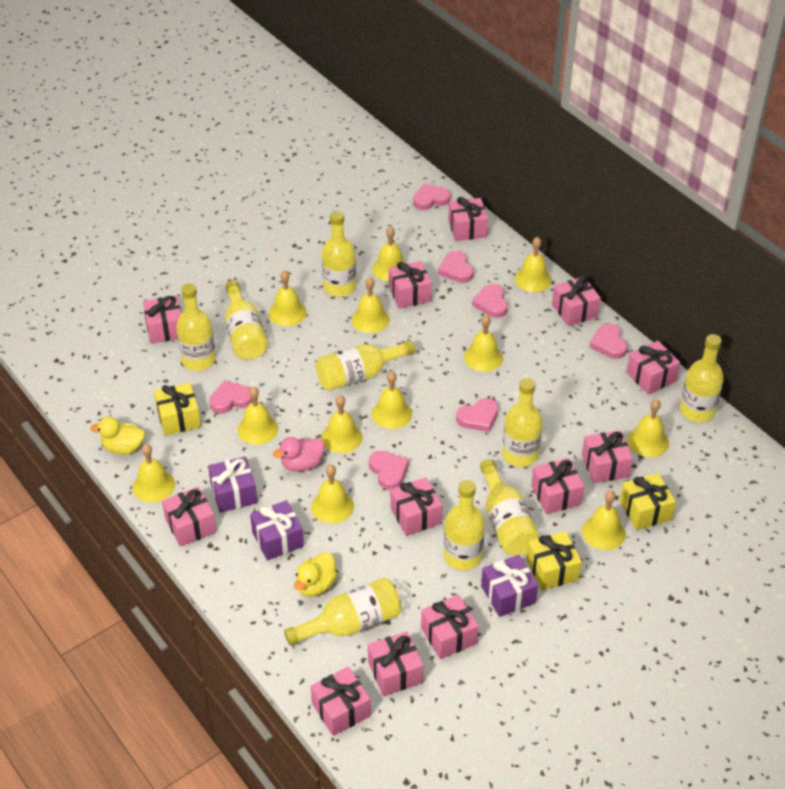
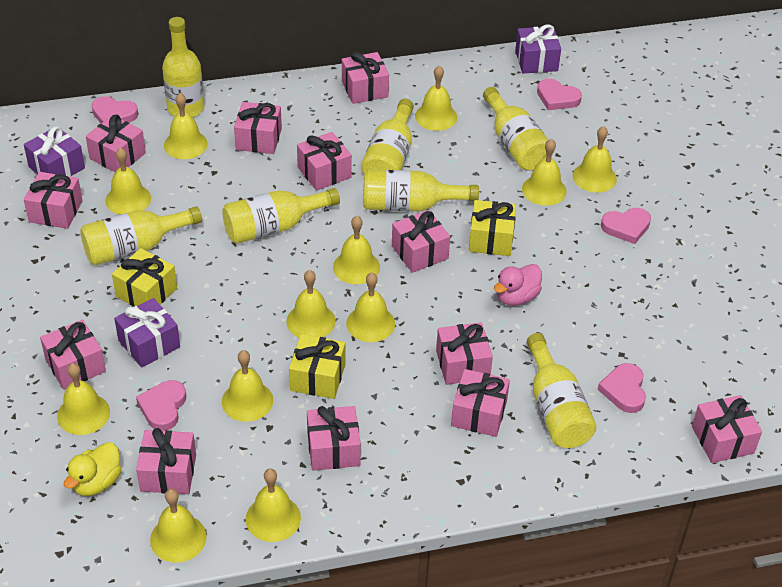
pink heart: [209,380,253,414] [369,451,409,490] [413,183,451,210] [438,251,474,283] [456,398,498,432] [472,284,508,318] [589,324,628,359] = 7 -> [91,96,138,124] [136,380,186,431] [537,79,582,110] [597,363,646,413] [601,208,651,244] = 5
yellow bottle: [176,283,216,371] [225,280,268,359] [284,578,401,646] [316,340,415,391] [322,211,356,297] [444,480,485,570] [480,459,540,555] [502,378,543,467] [680,334,724,422] = 9 -> [80,206,202,265] [162,17,204,117] [222,188,340,244] [361,99,414,174] [363,169,479,211] [483,87,548,170] [527,333,596,448] = 7
yellow duck: [90,416,145,455] [294,552,338,597] = 2 -> [64,442,122,496] = 1

